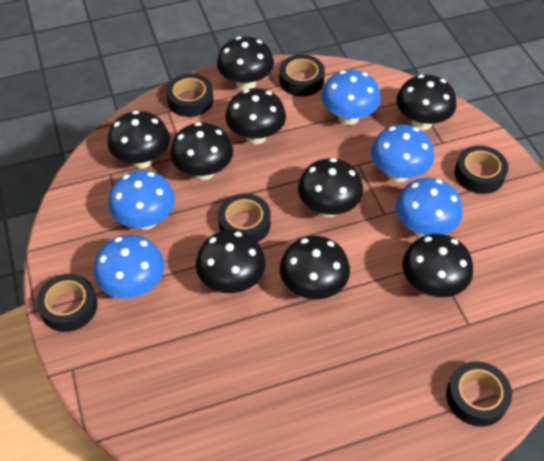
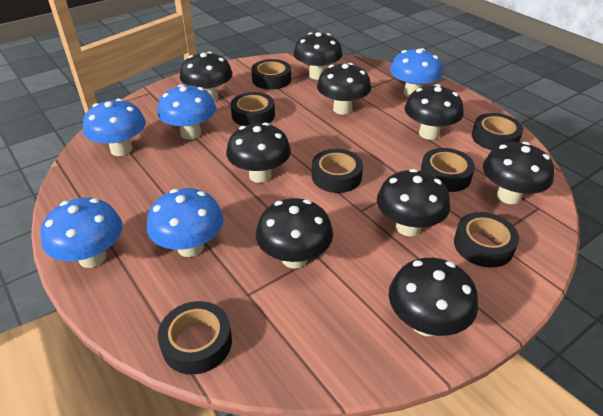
black tape: [36,274,97,332] [166,74,213,117] [218,193,271,242] [279,54,325,97] [446,361,512,427] [455,145,508,194] = 6 -> [158,301,232,375] [231,92,275,126] [251,59,291,90] [312,149,363,193] [421,148,475,192] [454,212,519,268] [472,113,523,150] = 7

